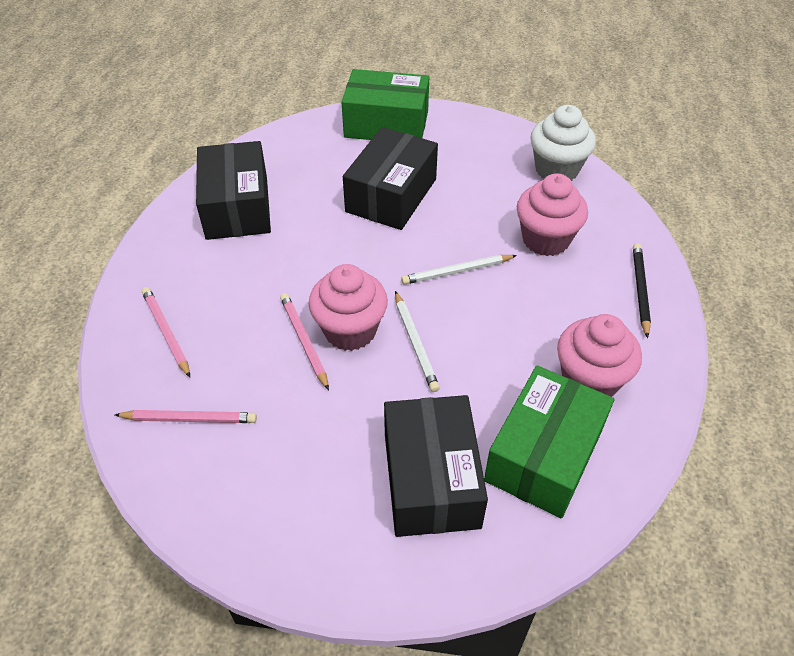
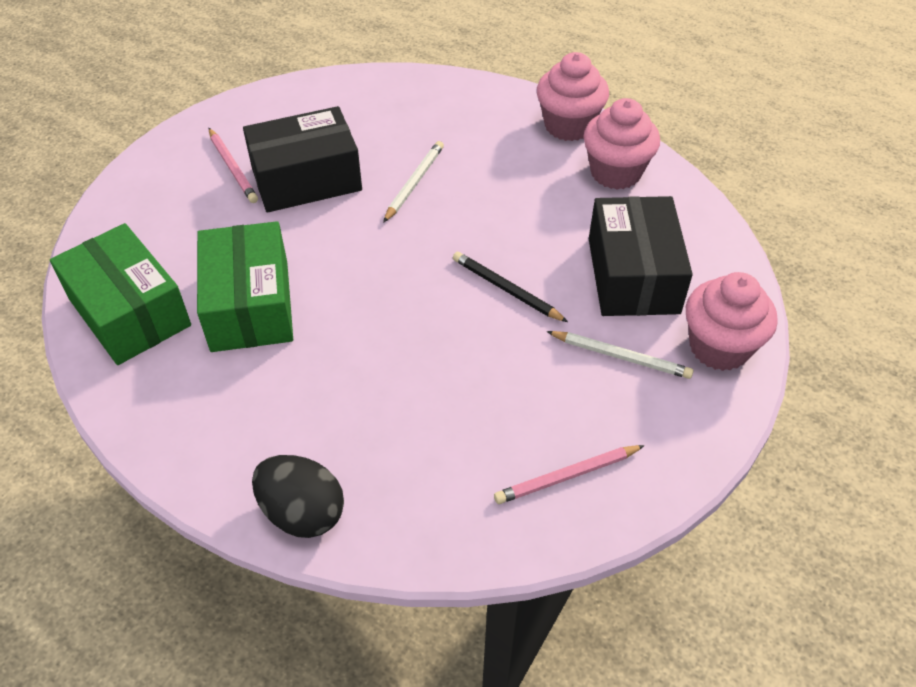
black box: [196,141,271,240] [343,127,438,230] [384,395,488,537] = 3 -> [243,106,362,213] [589,196,693,316] = 2
black egg: none = 0 -> [252,455,344,538] = 1
pink pencil: [115,410,257,423] [142,287,190,377] [280,293,329,390] = 3 -> [209,128,258,203] [494,445,645,504] = 2
white cupcake: [530,105,596,181] = 1 -> none = 0

